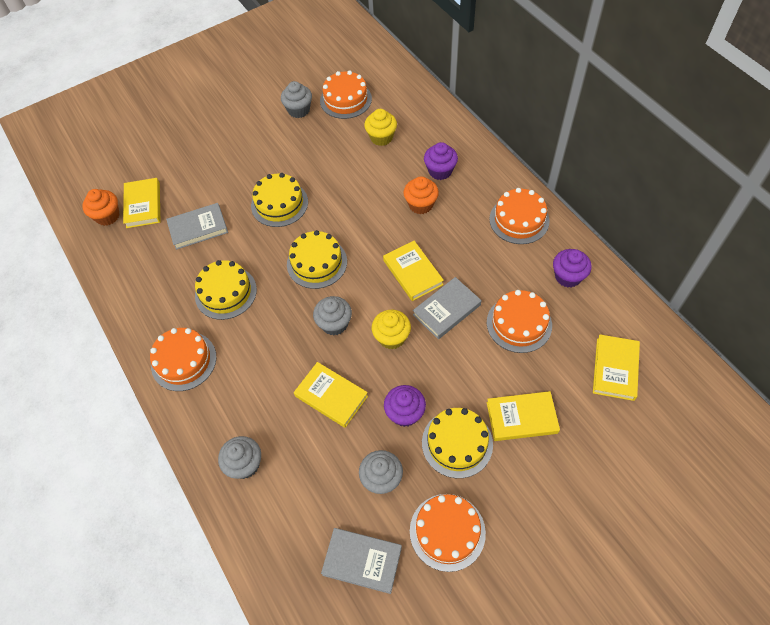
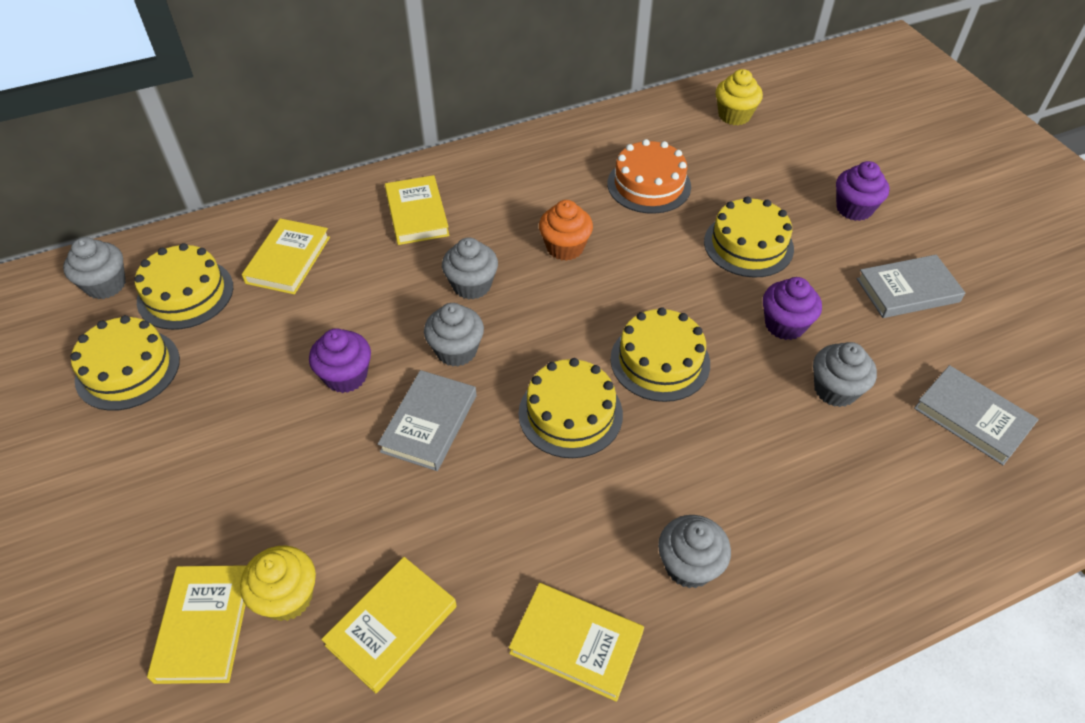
grey cupcake: [218,436,261,479] [281,81,312,118] [313,296,352,335] [359,450,403,494] = 4 -> [63,237,126,299] [424,303,484,366] [442,237,498,300] [658,515,731,588] [813,342,877,407] = 5
orange cake: [150,328,216,391] [320,71,372,119] [410,494,486,572] [487,290,552,353] [489,188,549,244] = 5 -> [608,139,691,214] = 1
orange cupcake: [82,189,119,226] [403,176,439,214] = 2 -> [539,200,593,261] = 1
yellow cake: [195,260,257,320] [251,173,308,227] [287,230,347,289] [422,408,493,478] = 4 -> [71,315,180,411] [135,243,233,330] [519,358,623,458] [610,307,710,402] [704,196,794,278] = 5

